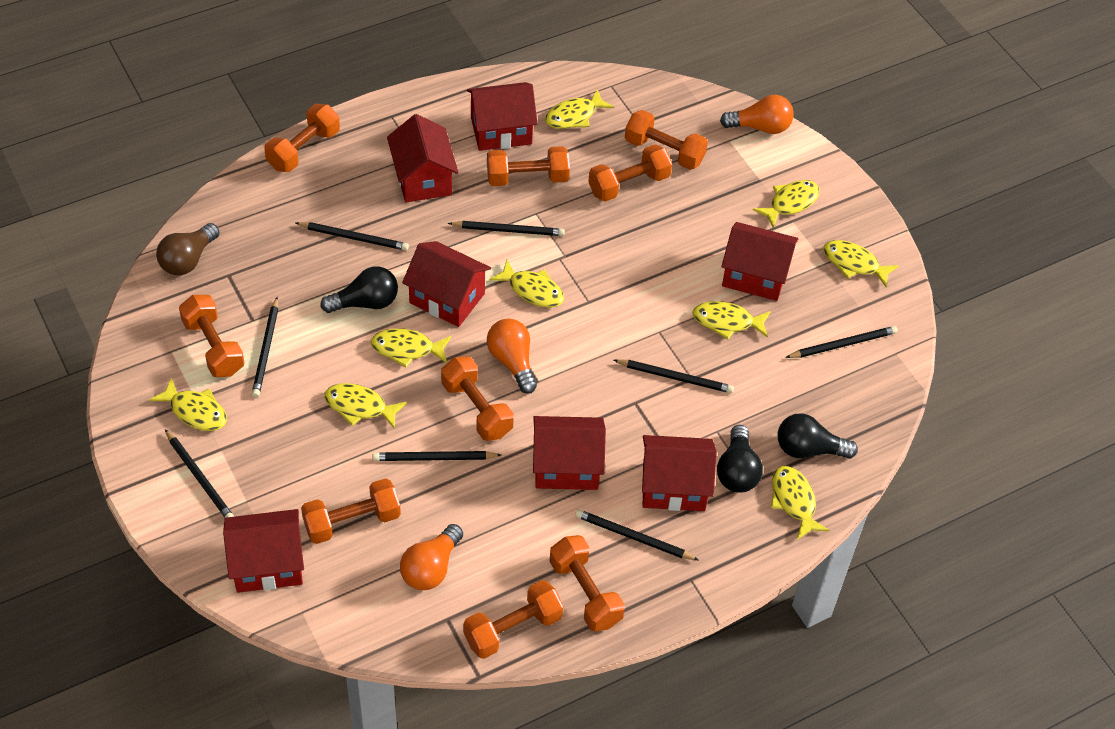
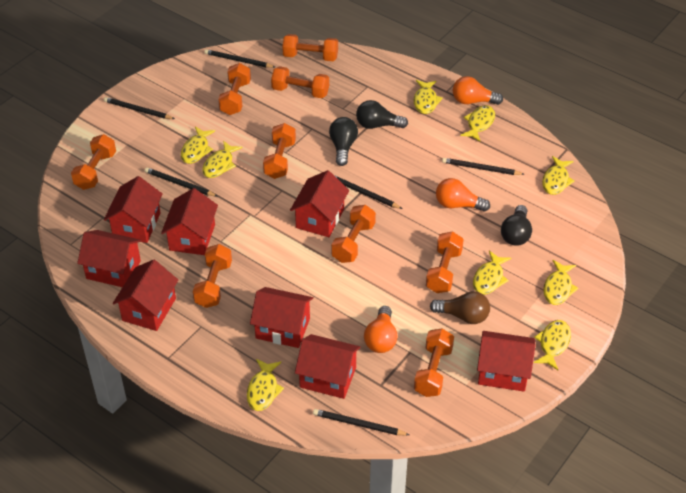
black pencil: [165,429,234,518] [252,297,278,397] [296,222,409,251] [372,451,501,461] [448,221,565,236] [575,509,698,560] [614,359,734,393] [785,326,898,358] = 8 -> [104,97,175,119] [145,167,217,196] [204,49,275,68] [313,409,409,435] [334,175,402,209] [442,158,524,175] = 6
red house: [223,509,304,593] [387,114,458,203] [402,241,491,327] [467,82,538,151] [533,416,606,490] [642,435,717,511] [721,222,798,301] = 7 -> [77,230,142,287] [104,176,163,243] [113,260,178,331] [161,188,218,255] [250,287,313,348] [290,170,349,237] [295,334,360,399] [477,331,536,392] = 8

